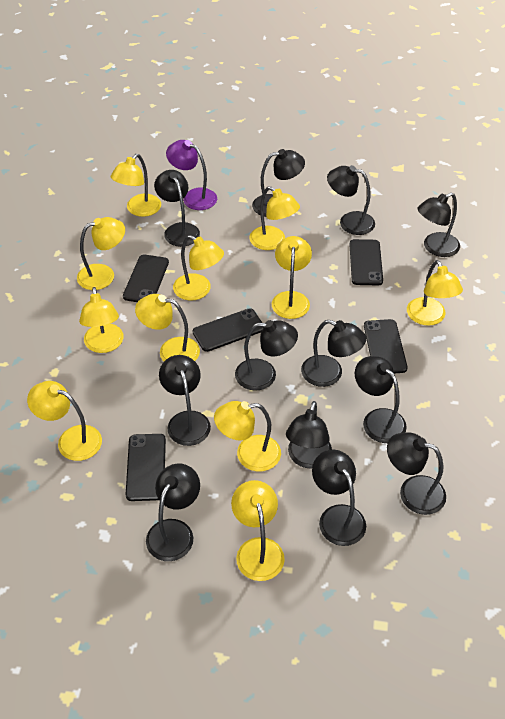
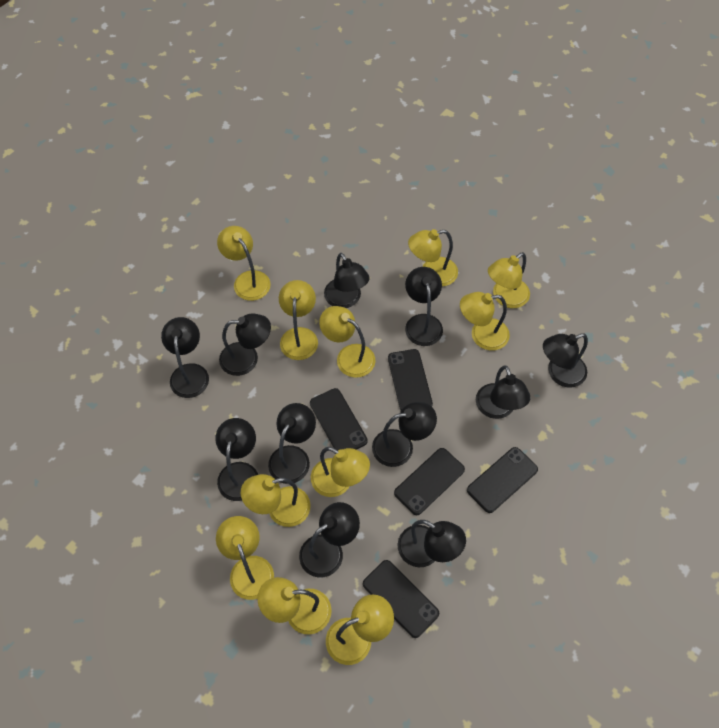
black lamp: [146,464,200,561] [154,170,200,247] [159,355,211,446] [235,320,298,391] [252,149,305,217] [286,401,332,469] [301,320,366,387] [312,450,366,546] [327,165,375,235] [355,356,407,443] [387,433,446,515] [418,193,460,257] = 12 -> [161,317,209,398] [215,418,258,501] [219,314,271,376] [268,403,316,484] [299,502,360,577] [324,253,370,308] [372,402,437,467] [397,520,466,567] [405,267,443,346] [476,366,530,419] [543,333,588,387] = 11
purple lamp: [166,140,217,210] = 1 -> none = 0

